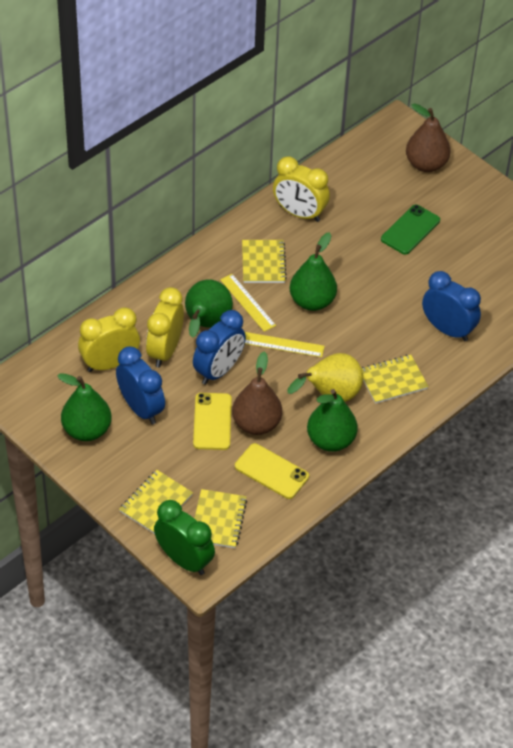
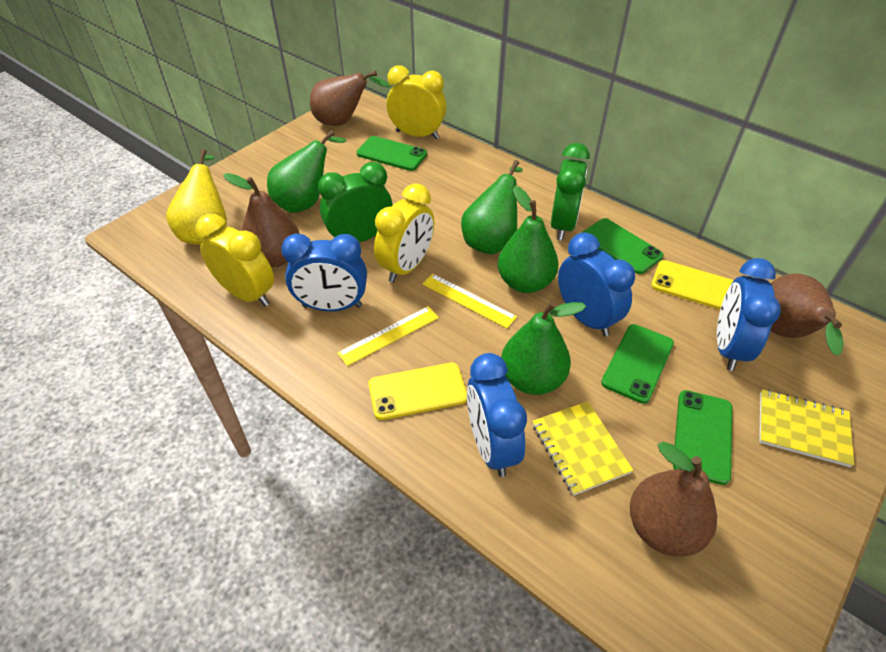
blue clock: [116,346,165,424] [193,310,246,385] [422,271,481,341] = 3 -> [281,233,367,311] [467,353,527,477] [558,232,635,337] [717,258,781,371] = 4
brown pear: [232,352,282,435] [406,103,451,172] = 2 -> [223,173,299,267] [310,71,391,126] [630,442,717,556] [771,273,844,356] = 4
green clock: [154,500,215,575] = 1 -> [318,162,393,242] [551,143,590,241] = 2
green phone: [381,205,440,255] = 1 -> [356,136,427,171] [582,218,663,274] [601,324,674,404] [673,390,732,485] = 4
yellow notebook: [119,470,193,534] [194,489,247,548] [242,240,287,283] [361,355,429,404] = 4 -> [532,401,633,496] [759,389,854,467] = 2

